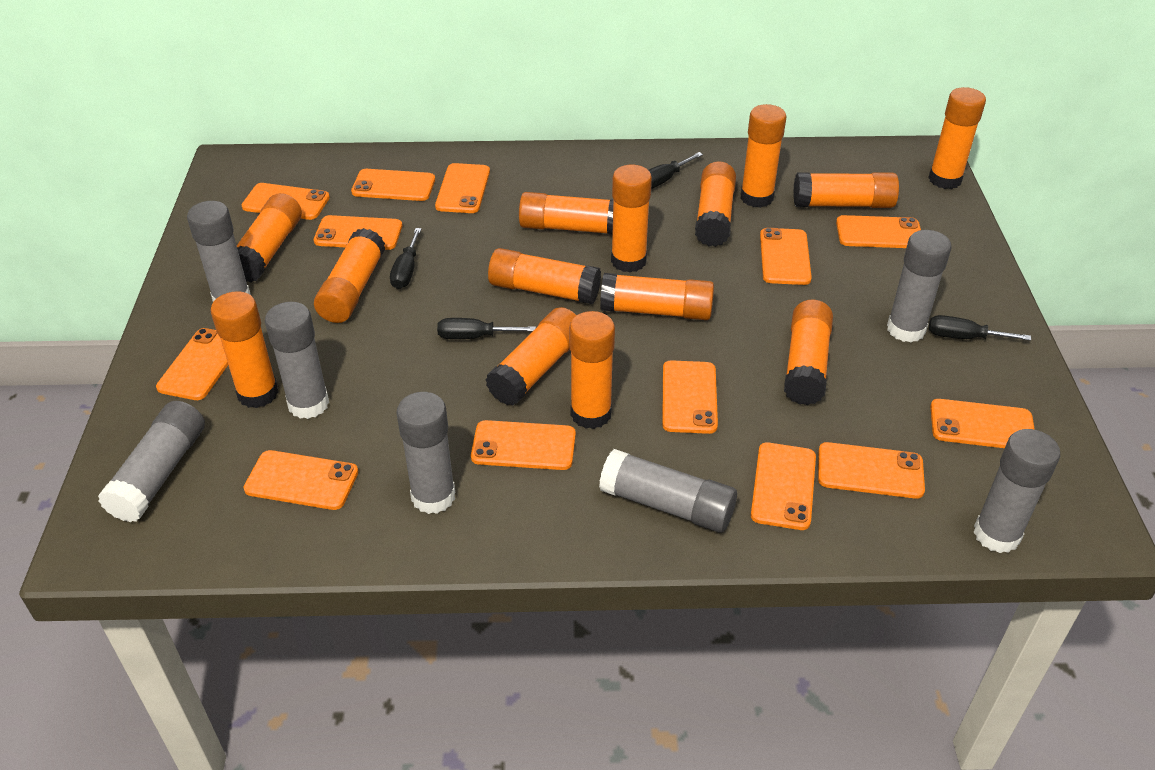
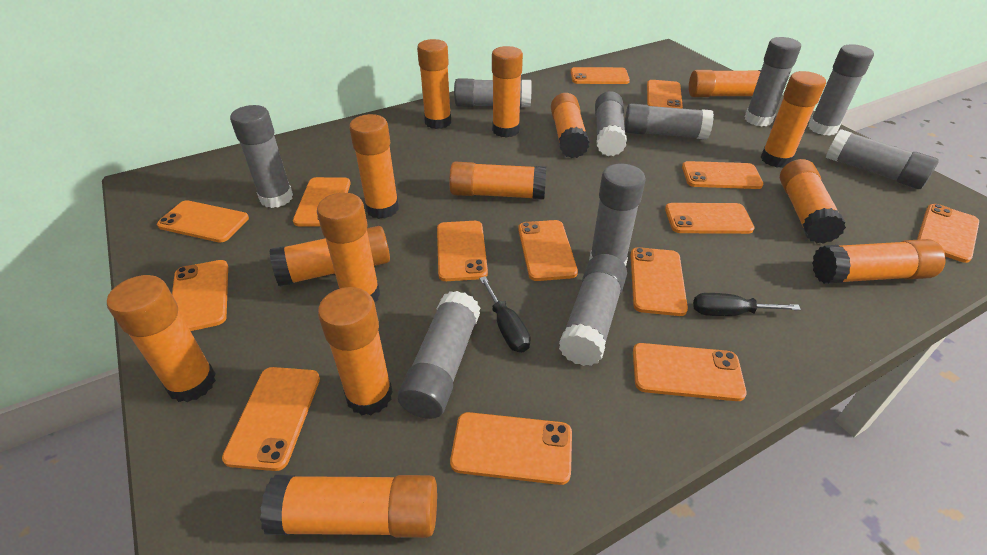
black screwdriver: [390,228,421,289] [437,318,536,339] [649,152,703,189] [929,315,1031,341] = 4 -> [479,276,531,352] [693,293,801,316] = 2
grey glue stick: [98,401,205,522] [187,201,251,302] [265,302,329,419] [396,392,455,514] [599,449,737,533] [887,230,951,343] [973,429,1060,553] = 7 -> [230,105,293,208] [398,291,480,419] [454,79,532,107] [559,254,627,366] [589,163,646,266] [595,91,627,156] [624,103,714,140] [745,37,801,127] [808,44,874,136] [826,129,939,189] = 10
orange phone: [156,328,228,400] [242,183,330,220] [244,450,358,510] [314,215,402,250] [351,169,435,201] [435,163,490,213] [471,420,576,470] [662,360,718,434] [751,442,816,530] [760,228,812,285] [818,442,925,499] [836,215,921,248] [930,399,1035,448] = 13 -> [157,200,249,243] [172,260,228,331] [222,367,320,471] [293,177,351,226] [437,221,488,281] [450,412,572,485] [518,220,578,281] [571,67,630,84] [631,247,688,316] [633,343,747,401] [647,80,683,109] [665,203,754,234] [682,161,763,189] [917,204,979,263] = 14

